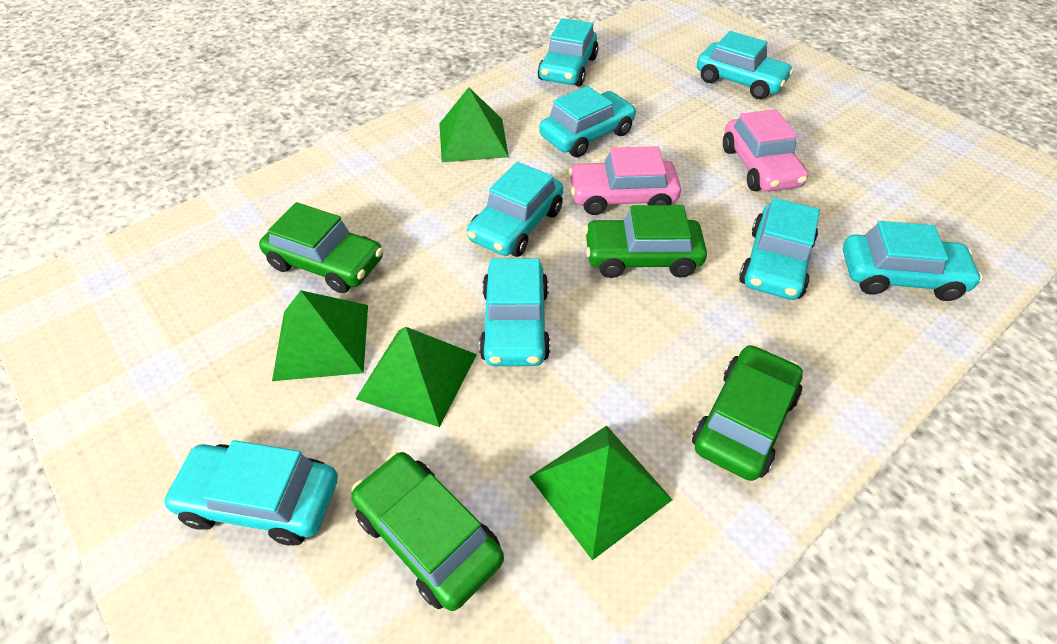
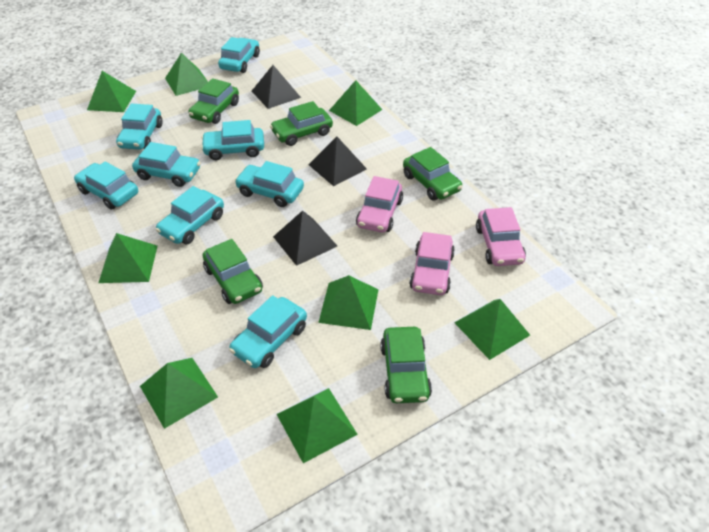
black pyramid: none = 0 -> [252,65,301,109] [273,210,337,266] [309,136,367,186] = 3
green car: [259,202,383,293] [351,452,504,611] [584,205,707,278] [692,344,803,481] = 4 -> [189,78,239,124] [203,239,263,304] [270,101,333,146] [380,327,432,403] [403,147,462,201] = 5
green pyramid: [272,290,368,381] [356,327,477,427] [439,87,509,162] [529,426,673,560] = 4 -> [87,71,136,112] [98,233,158,283] [140,358,218,429] [165,53,208,96] [277,388,358,463] [318,275,379,330] [329,80,382,126] [454,299,530,360] = 8
pink car: [568,146,681,215] [723,109,808,192] = 2 -> [356,176,403,233] [409,232,455,295] [476,207,526,266] = 3

